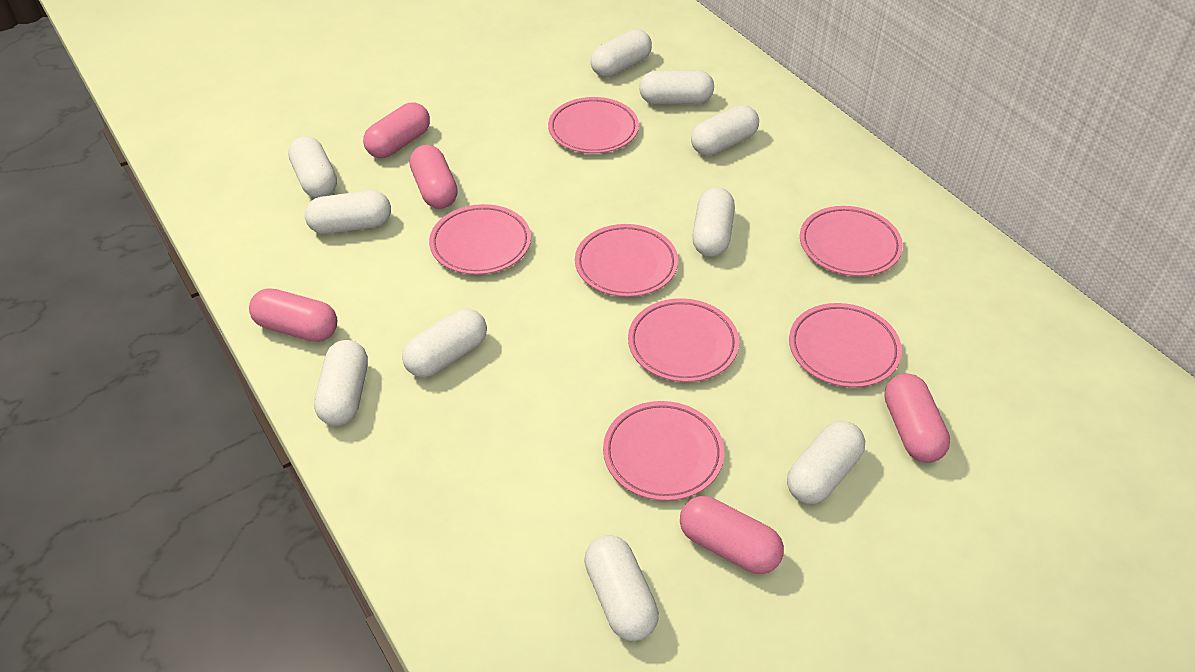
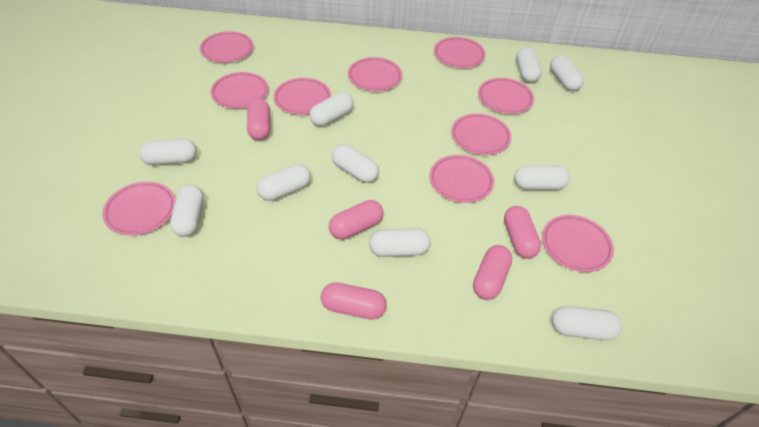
pink plate: [429,204,531,275] [548,97,639,154] [575,224,678,297] [603,401,724,501] [628,298,739,382] [789,303,902,388] [800,206,903,276] = 7 -> [102,181,175,235] [200,31,254,63] [210,72,269,109] [273,78,331,115] [348,57,402,91] [429,155,494,203] [434,37,486,68] [451,113,511,155] [478,78,534,114] [542,215,614,272] = 10

